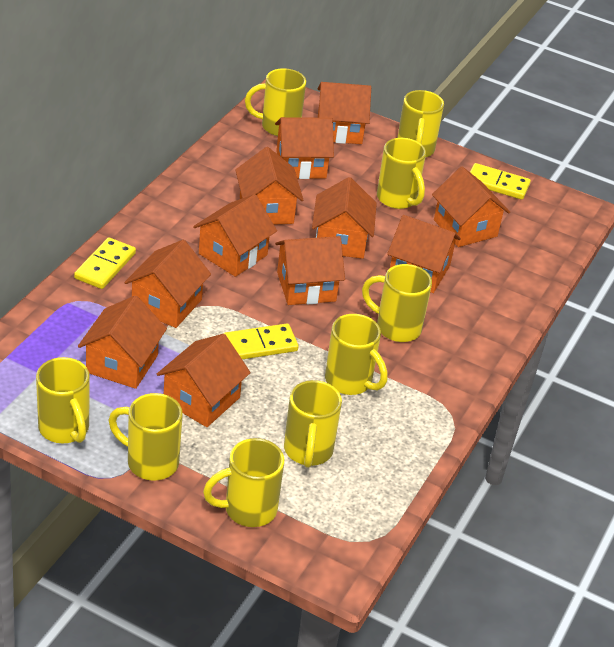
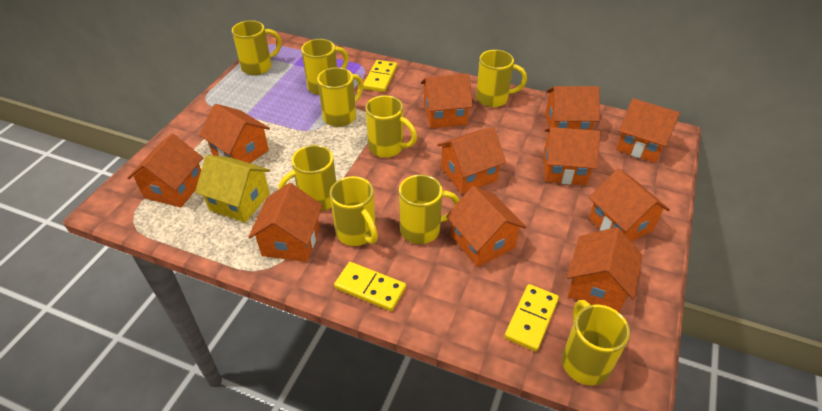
yellow house: none = 0 -> [195,155,270,223] = 1

